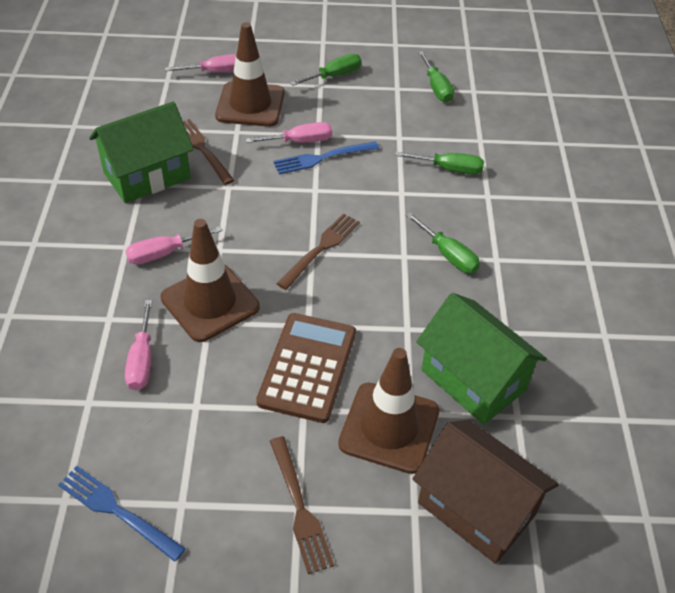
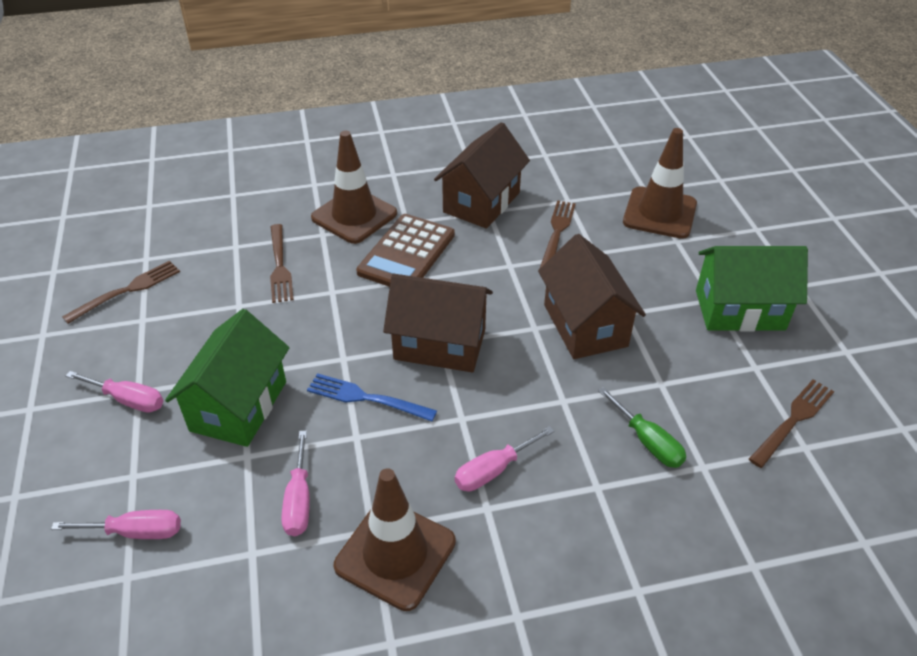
blue fork: [58,466,186,562] [273,141,379,174] = 2 -> [307,373,437,421] = 1
brown fork: [183,119,235,185] [270,436,334,574] [276,213,360,290] = 3 -> [62,261,180,324] [270,224,294,303] [540,200,576,268] [749,379,834,468] = 4
brown house: [413,419,559,564] = 1 -> [383,274,493,372] [434,122,530,229] [538,234,646,359] = 3
green screwdriver: [290,54,362,86] [395,152,484,175] [406,212,480,273] [418,51,454,102] = 4 -> [598,387,686,468] = 1

